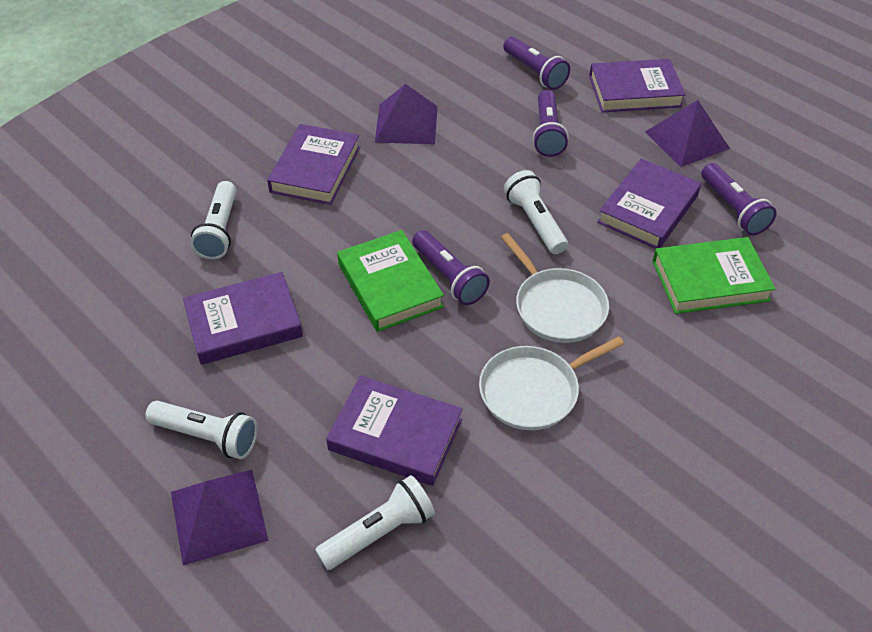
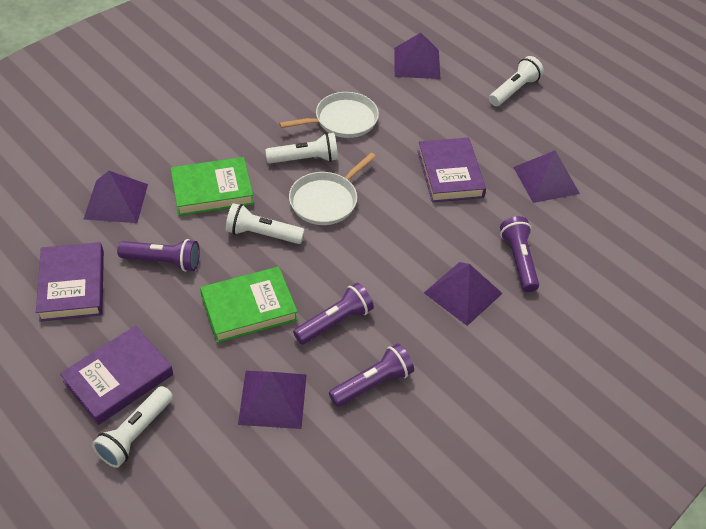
purple book: [183,272,303,365] [267,124,360,205] [326,376,463,486] [589,59,686,112] [597,159,701,249] = 5 -> [36,242,104,322] [60,326,173,425] [418,138,486,202] = 3
purple pyramid: [171,470,269,565] [375,84,437,144] [645,100,730,167] = 3 -> [84,171,148,223] [238,371,307,429] [394,33,441,79] [424,262,503,326] [513,150,580,203] = 5

